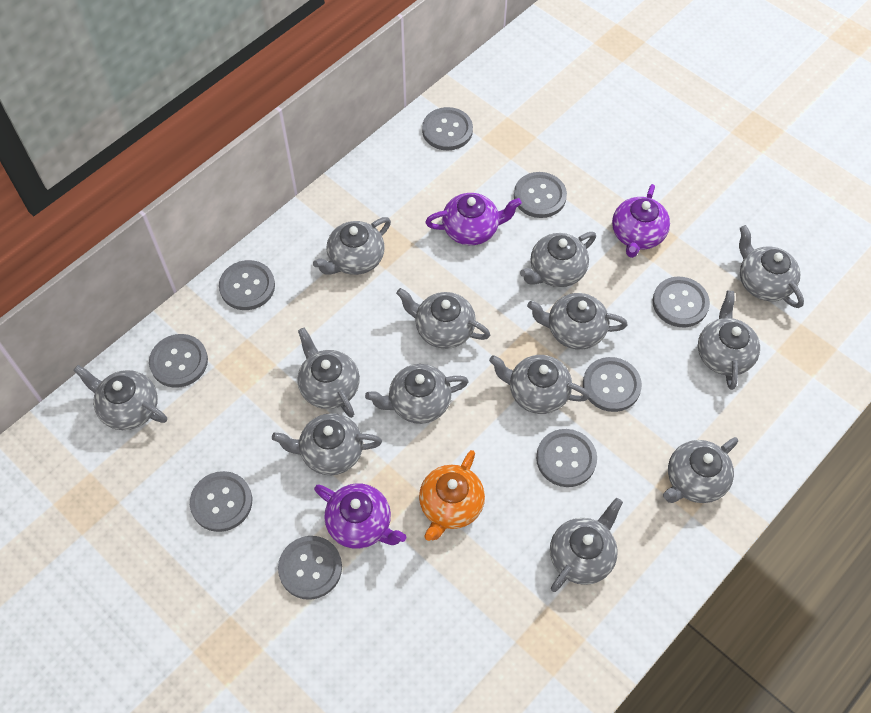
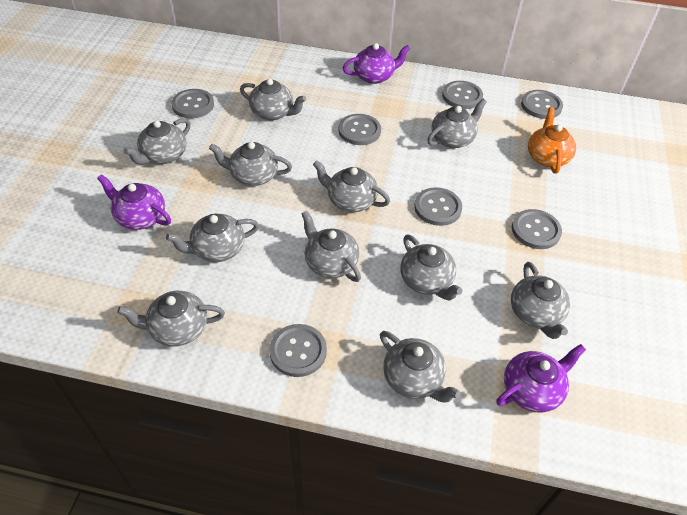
grey button: [149,334,208,388] [190,471,252,532] [219,260,275,310] [278,536,342,600] [422,107,473,151] [514,172,567,218] [536,429,597,487] [583,357,642,412] [653,277,710,327] = 9 -> [172,89,214,119] [269,324,327,377] [339,114,381,145] [414,187,462,226] [442,81,483,109] [512,209,562,249] [521,90,563,119] = 7
grey teapot: [73,365,167,430] [272,413,382,475] [297,328,360,418] [313,217,391,275] [365,364,469,424] [396,288,490,349] [489,355,590,414] [520,232,596,287] [527,293,628,350] [550,498,623,592] [663,437,738,503] [698,291,760,390] [739,225,804,308] = 13 -> [117,291,225,347] [124,118,191,165] [166,214,259,262] [209,142,292,186] [240,78,306,121] [301,210,361,282] [313,160,390,212] [380,331,461,403] [400,235,462,301] [427,99,487,148] [511,262,570,339] = 11

